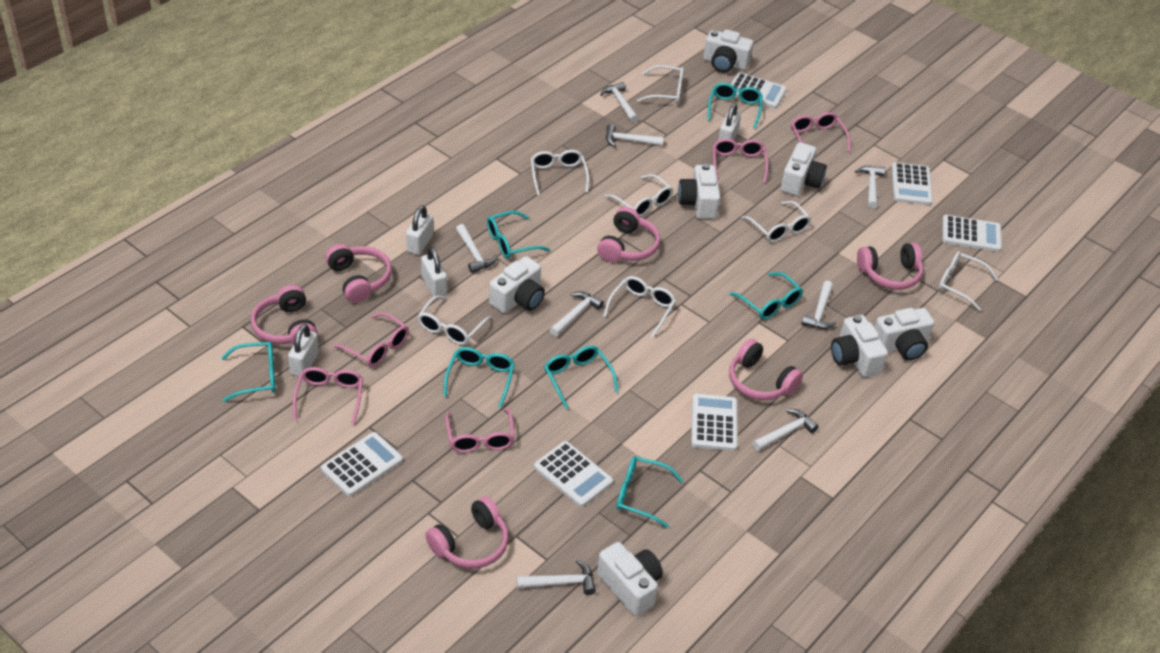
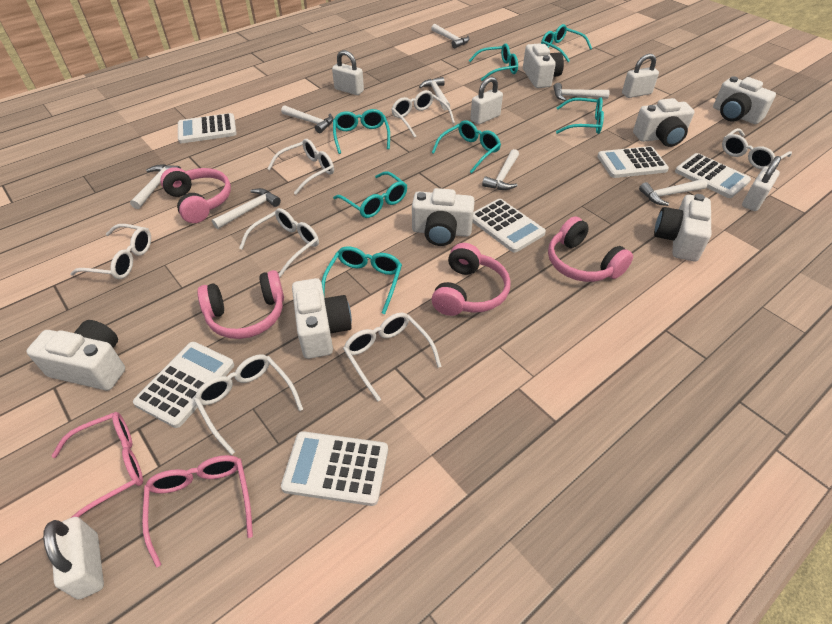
pink glasses: [293,367,363,425] [333,312,409,367] [445,408,514,453] [713,138,769,183] [791,112,850,152] = 5 -> [51,412,143,518] [142,455,253,567] = 2
pink headphones: [251,285,318,345] [325,244,392,303] [426,496,509,569] [597,207,660,262] [729,339,803,400] [857,243,923,290] = 6 -> [160,167,231,223] [197,270,284,339] [432,243,511,316] [548,217,633,282] = 4
white padlock: [288,324,319,377] [406,205,433,255] [421,247,447,297] [718,103,741,140] = 4 -> [43,517,104,599] [332,50,364,95] [471,77,503,125] [622,54,659,98] [742,156,781,211] = 5

